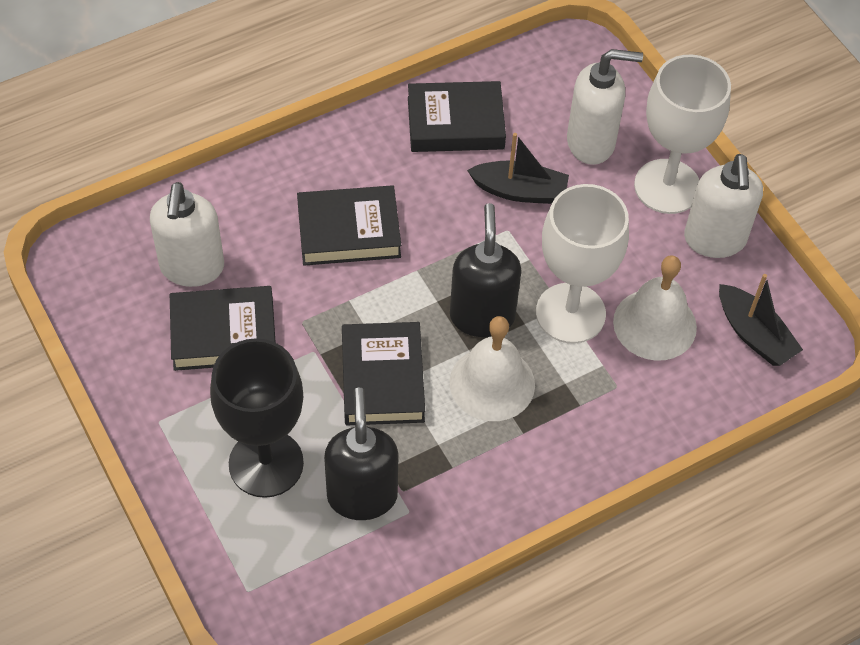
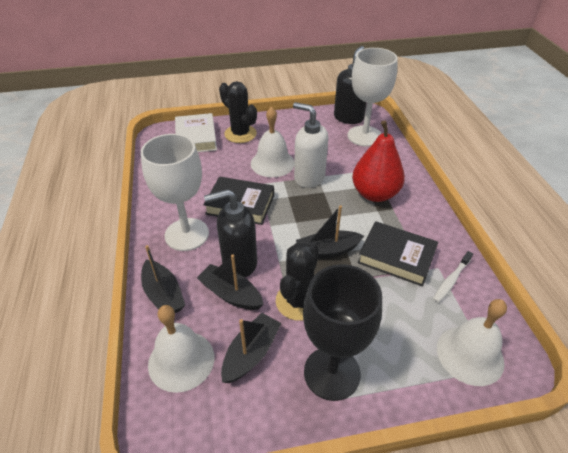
black boat: [467,133,569,204] [719,274,803,366] = 2 -> [141,245,185,313] [197,254,264,310] [221,313,281,383] [296,205,364,259] = 4
black book: [170,286,276,371] [297,185,401,266] [342,322,425,425] [408,81,506,152] = 4 -> [204,176,274,225] [358,221,438,287] = 2
black cactus: none = 0 -> [219,81,257,143] [276,242,319,321] = 2
red pear: none = 0 -> [352,120,405,202] = 1
white bell: [450,316,535,421] [613,255,697,361] = 2 -> [148,305,214,393] [251,107,294,177] [437,299,507,386] = 3
white book: none = 0 -> [175,113,217,152] = 1
white soap dispenser: [150,182,224,287] [567,49,643,165] [684,154,763,258] = 3 -> [293,102,328,188] = 1
white toothbrush: none = 0 -> [433,251,473,303] = 1

